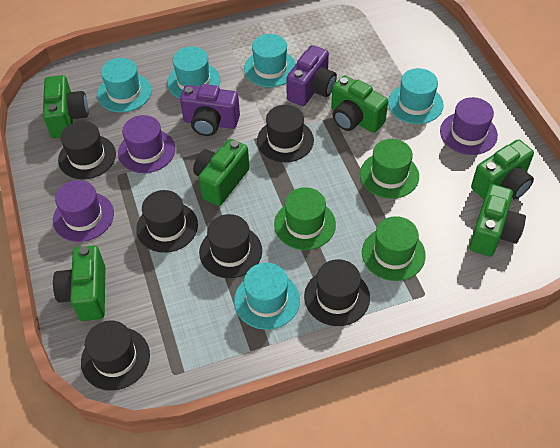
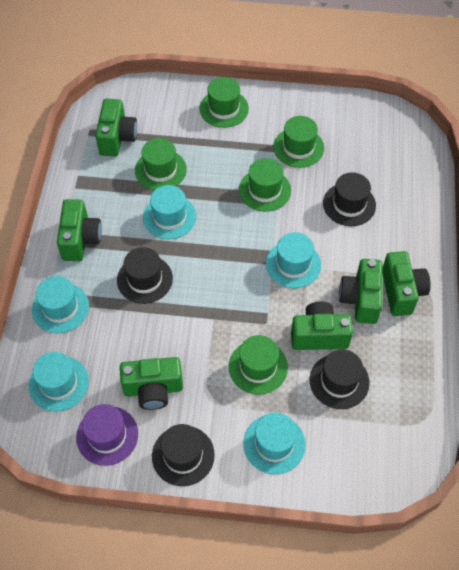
black hat: [58,121,116,179] [81,320,150,391] [136,190,198,253] [199,214,262,278] [257,105,314,162] [304,259,370,326] = 6 -> [117,247,173,304] [152,424,215,486] [310,349,370,409] [323,172,376,226] = 4
green hat: [274,187,336,250] [360,139,419,199] [362,216,426,281] = 3 -> [135,138,187,190] [199,77,249,128] [229,335,288,395] [239,158,291,212] [273,116,324,168] = 5
purple camera: [180,84,240,136] [286,45,337,106] = 2 -> none = 0
purple hat: [53,180,114,242] [118,115,175,173] [440,97,498,155] = 3 -> [76,404,138,466] = 1

